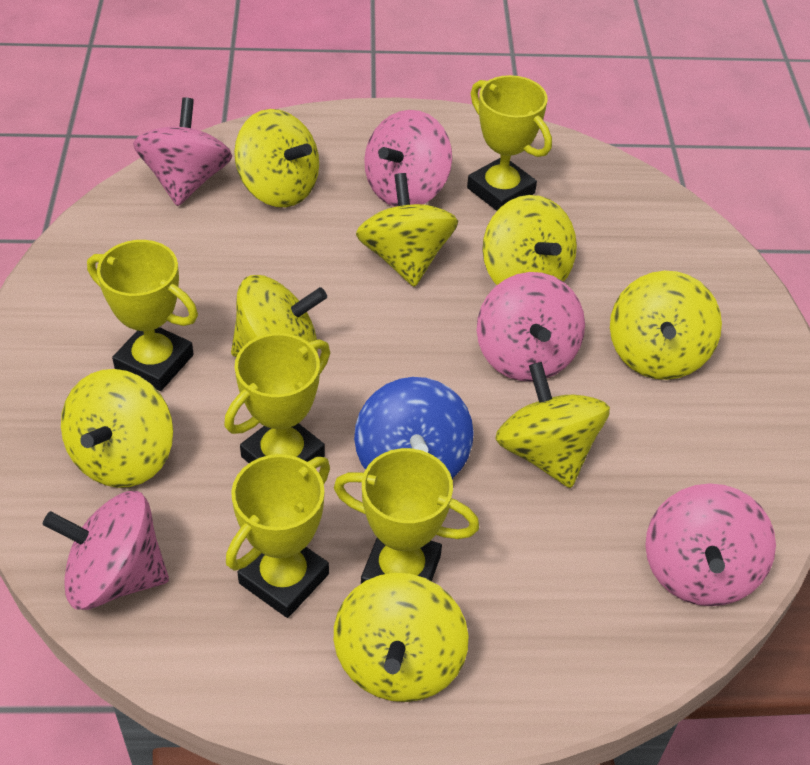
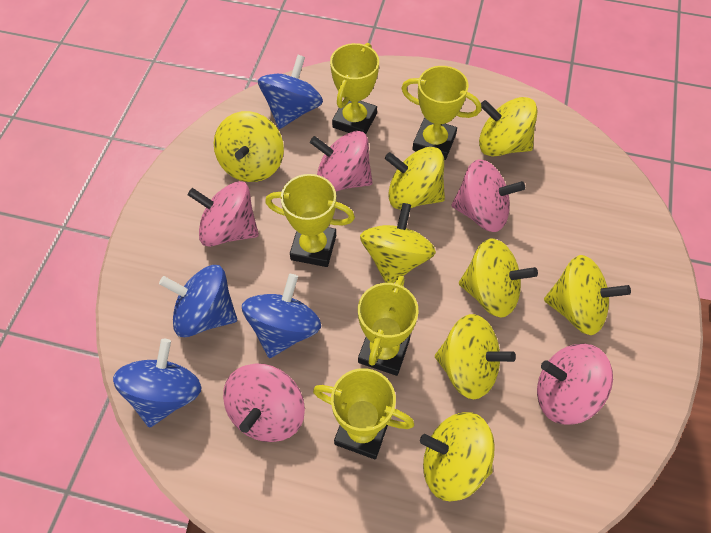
blue spinning top: [354,377,474,479] = 1 -> [113,339,202,428] [159,265,237,337] [242,274,321,358] [258,55,323,129] = 4

